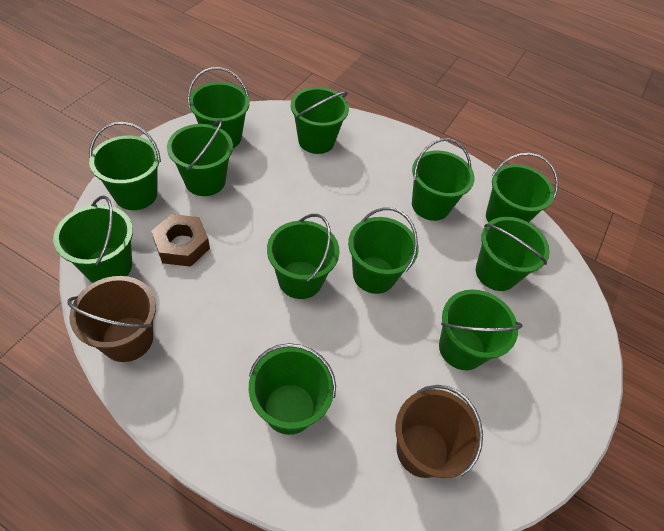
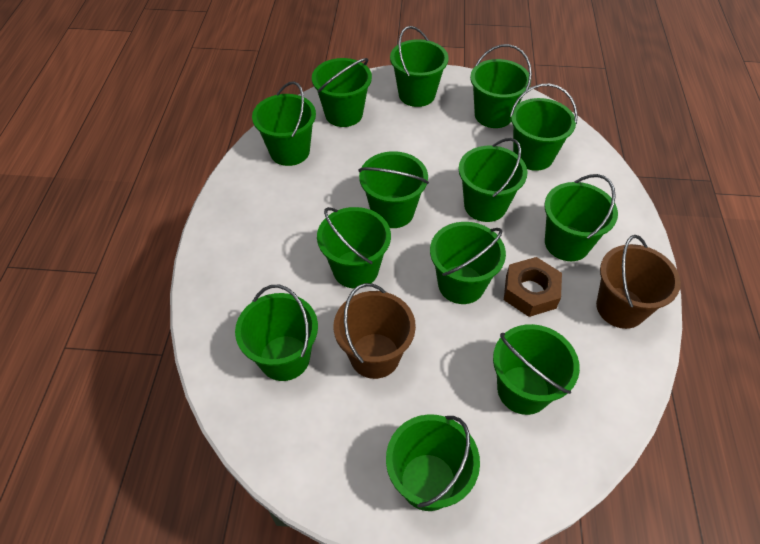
green bucket: [53,195,133,283] [89,122,161,210] [167,119,233,196] [187,67,250,148] [249,343,336,435] [267,214,340,299] [291,87,349,154] [348,207,419,294] [412,138,475,221] [439,290,522,370] [476,217,550,291] [486,153,558,223] = 12 -> [235,285,318,381] [252,81,316,166] [312,58,372,127] [317,207,391,288] [358,151,429,228] [386,414,480,511] [390,26,448,107] [430,222,506,304] [458,138,527,222] [470,44,532,128] [493,324,580,415] [510,84,578,171] [544,174,618,261] = 13

